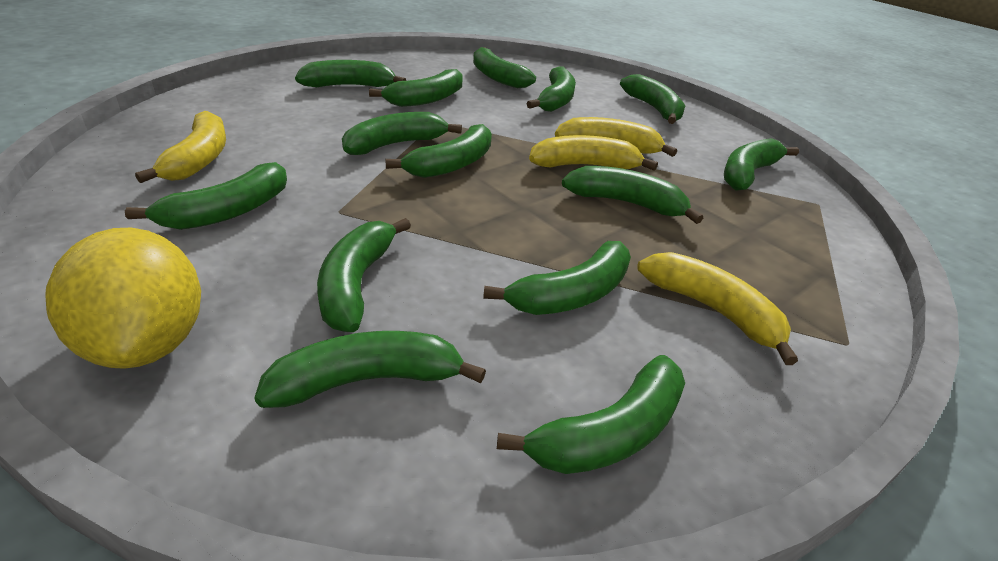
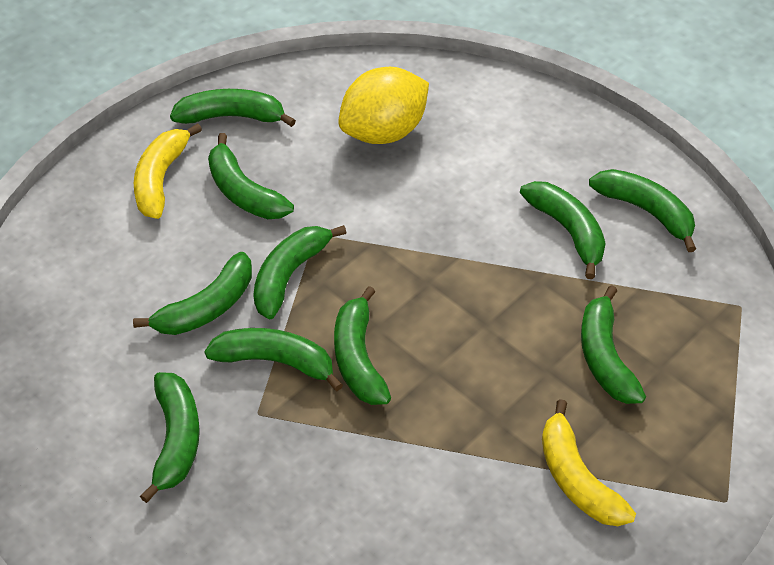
green banana: [125,162,287,230] [254,331,486,408] [295,60,406,87] [317,218,411,332] [342,112,462,155] [369,69,463,107] [385,124,492,178] [473,47,536,88] [483,241,631,315] [497,355,685,474] [527,66,576,112] [562,166,703,224] [620,74,685,124] [724,138,799,191] = 14 -> [133,252,252,335] [140,372,200,503] [170,89,296,127] [204,328,343,391] [208,133,294,219] [253,225,346,319] [334,286,391,405] [520,181,606,279] [581,285,646,404] [589,169,696,252] = 10
yellow banana: [135,111,226,183] [529,135,658,171] [555,117,677,157] [637,252,798,365] = 4 -> [134,123,202,219] [542,399,636,526] = 2

